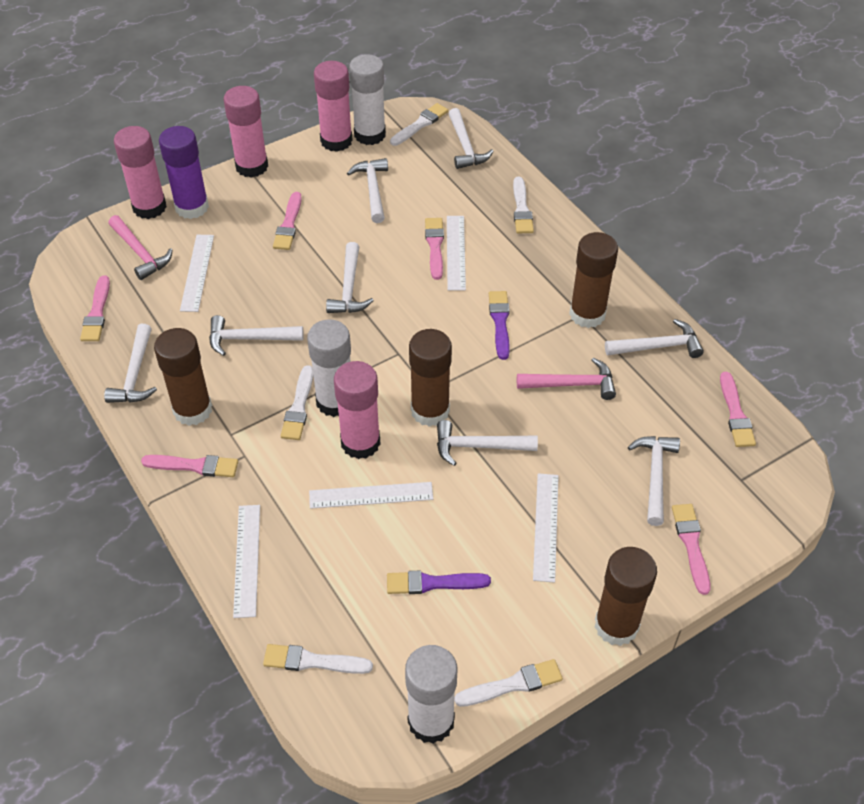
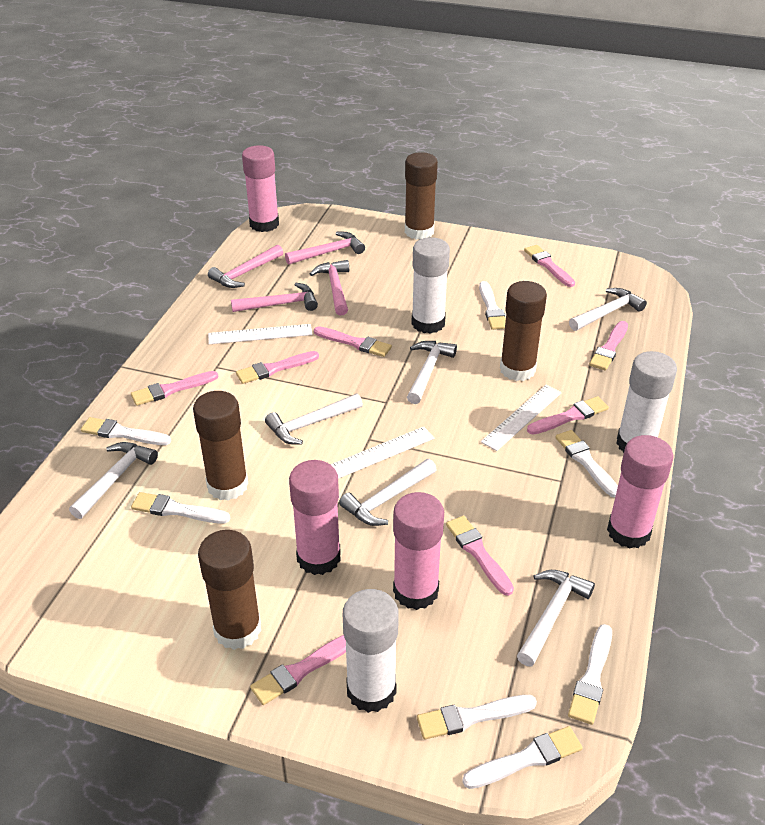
pink brush: [80,276,110,341] [141,455,238,477] [273,192,302,250] [425,218,444,280] [672,504,711,595] [720,372,756,447] = 6 -> [131,371,219,406] [236,351,319,384] [250,635,346,705] [314,326,392,357] [446,516,514,596] [524,245,575,287] [527,396,609,435] [589,321,628,371] = 8
pink hammer: [108,215,173,280] [517,358,616,400] = 2 -> [208,245,283,288] [231,283,318,312] [285,232,365,265] [310,260,349,315] = 4
purple brush: [387,571,491,594] [489,291,510,360] = 2 -> none = 0
purple glue stick: [159,126,209,219] = 1 -> none = 0
white brush: [263,644,373,674] [281,365,313,440] [390,103,448,146] [454,659,563,707] [513,177,534,233] = 5 -> [81,417,171,445] [131,492,231,524] [417,695,537,739] [462,726,583,789] [479,281,506,330] [555,430,618,497] [568,624,612,725] = 7
white hammer: [104,324,157,403] [209,315,304,356] [326,242,374,313] [347,158,388,223] [437,420,538,466] [448,108,494,169] [605,319,704,358] [628,436,680,526] = 8 -> [69,442,158,519] [265,394,363,445] [339,459,437,526] [407,341,457,404] [517,570,595,666] [569,288,647,331] = 6
white ruler: [180,235,214,312] [233,505,260,618] [309,482,433,509] [447,216,466,291] [533,473,559,583] = 5 -> [208,324,312,344] [330,426,434,479] [481,385,562,451] = 3

